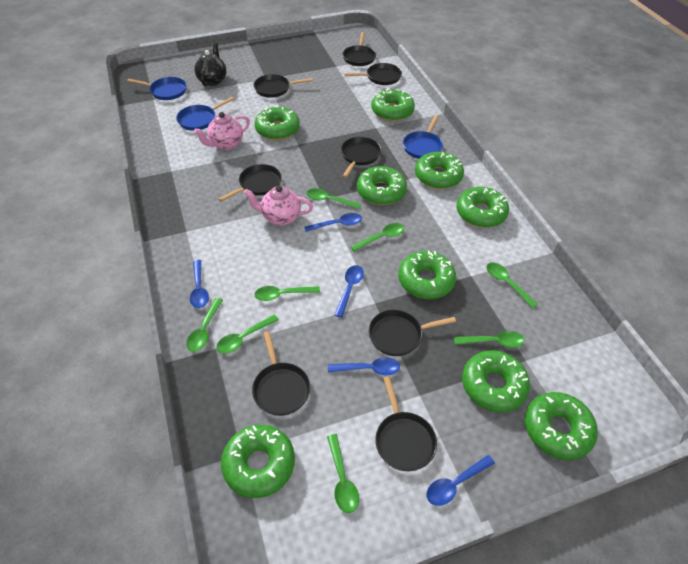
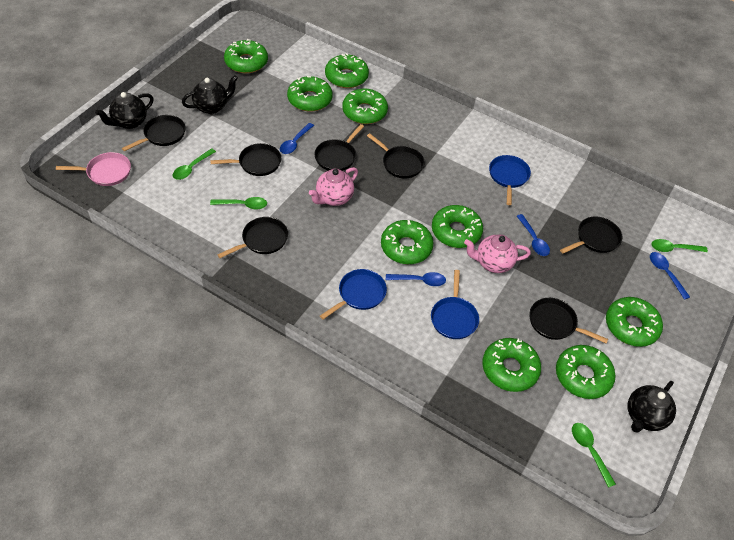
black pan: [219,164,282,202] [252,331,310,416] [253,74,313,98] [341,137,381,178] [343,32,376,66] [344,63,402,85] [369,310,456,356] [375,376,437,471] = 8 -> [122,115,186,151] [210,143,281,176] [217,217,288,258] [314,124,364,171] [367,133,425,178] [529,298,608,343] [560,216,622,253] = 7
black teapot: [194,43,227,86] = 1 -> [95,92,154,129] [182,75,238,114] [628,381,676,432] = 3
blue spoon: [190,260,209,308] [304,213,362,232] [328,357,400,375] [335,265,364,318] [426,455,495,506] = 5 -> [280,123,314,154] [386,272,446,286] [517,214,550,256] [650,252,690,300] = 4
green spoon: [186,298,223,352] [216,314,279,353] [254,286,320,301] [306,188,361,209] [327,434,359,513] [351,223,404,252] [454,331,524,348] [486,263,538,308] = 8 -> [173,148,216,180] [210,197,267,209] [572,423,616,488] [651,239,708,252] = 4
pink pan: none = 0 -> [56,152,131,186] = 1

